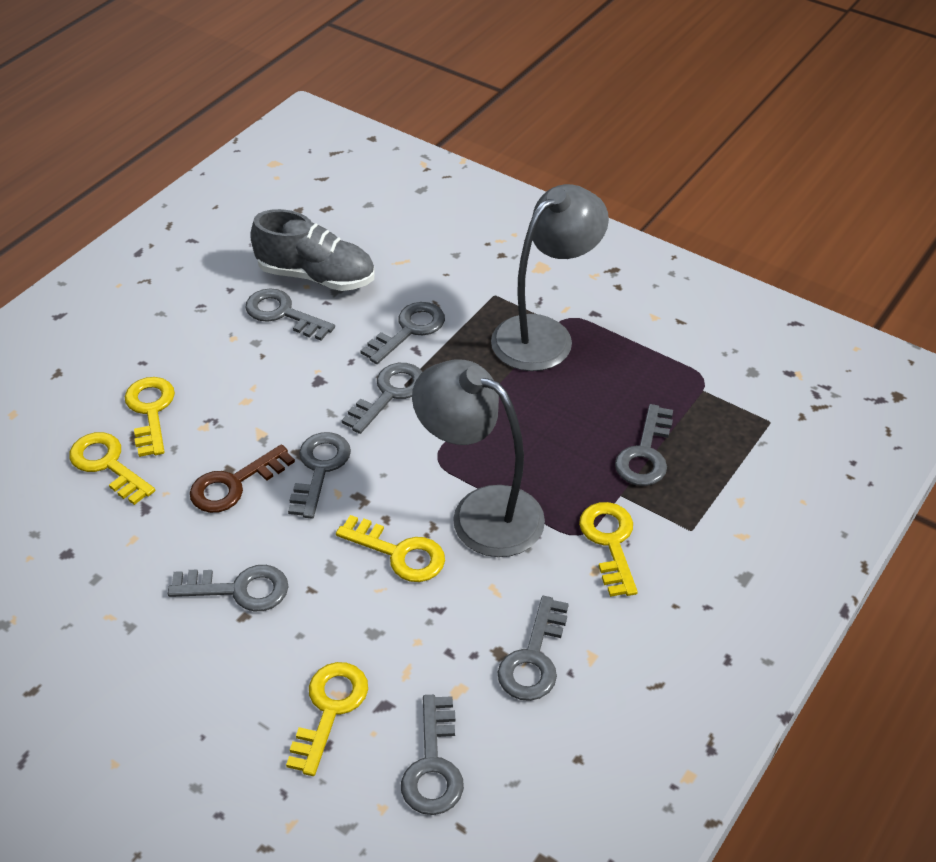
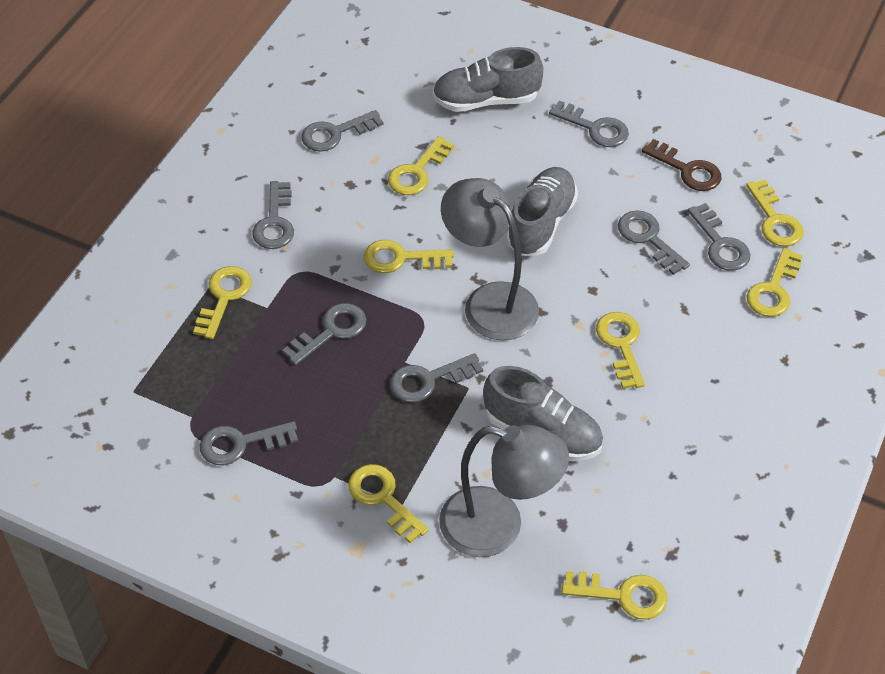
grey shoe: [250,209,375,291] = 1 -> [432,47,543,112] [483,366,603,461] [506,167,578,256] = 3
yellow key: [69,432,155,505] [125,377,175,457] [286,662,368,776] [336,515,445,582] [579,502,638,597] = 5 -> [193,266,252,339] [348,464,429,543] [364,240,454,273] [388,136,454,195] [562,571,668,620] [596,312,645,389] [746,180,804,247] [747,248,803,317] = 8

